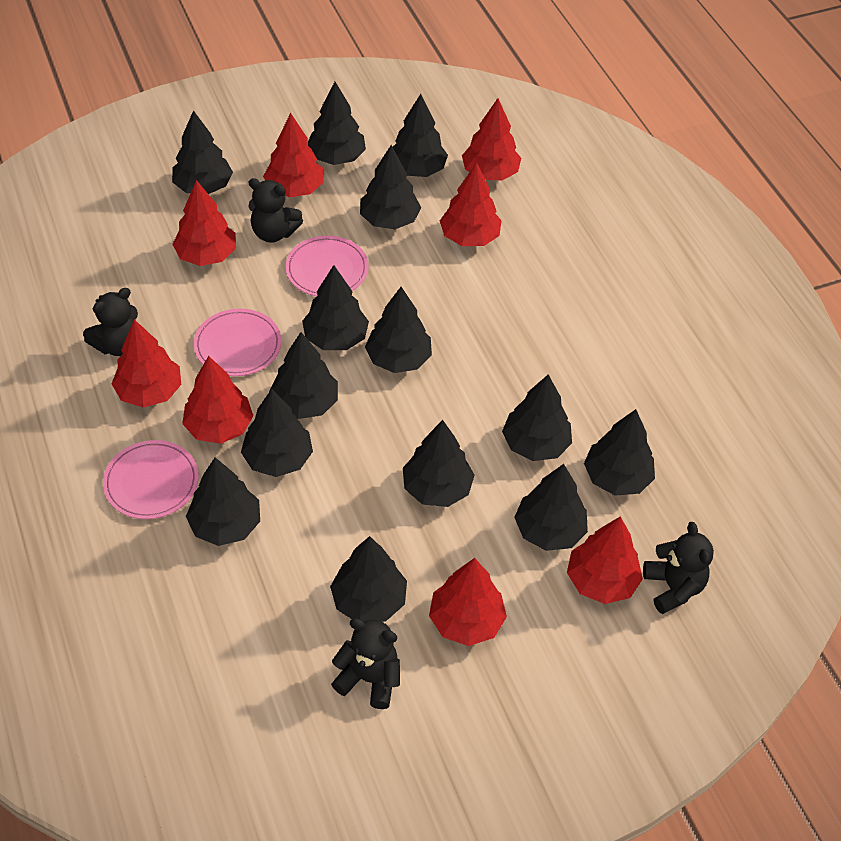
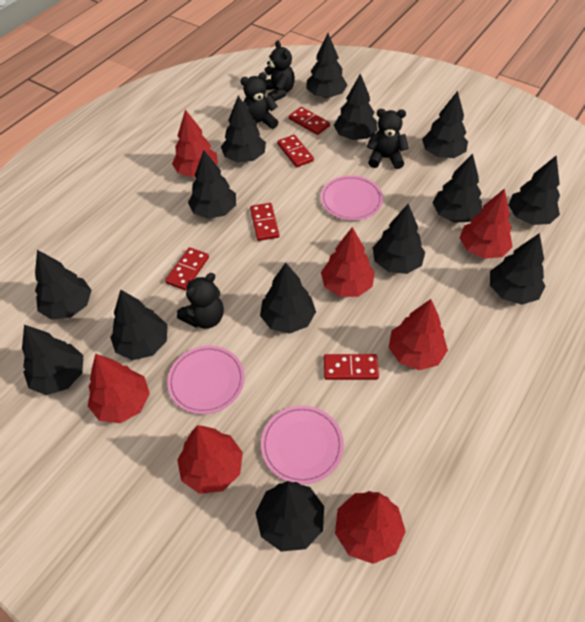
red domino: none = 0 -> [165,247,209,291] [250,203,280,241] [277,135,314,167] [289,107,330,135] [324,354,379,380] = 5
red tree: [112,319,182,408] [172,180,236,266] [182,356,253,444] [263,113,324,197] [429,558,507,646] [440,162,502,246] [462,98,521,181] [567,516,643,604] = 8 -> [88,354,150,423] [172,109,218,177] [177,425,243,494] [321,227,375,297] [335,491,406,564] [389,299,448,370] [460,188,512,259] = 7

